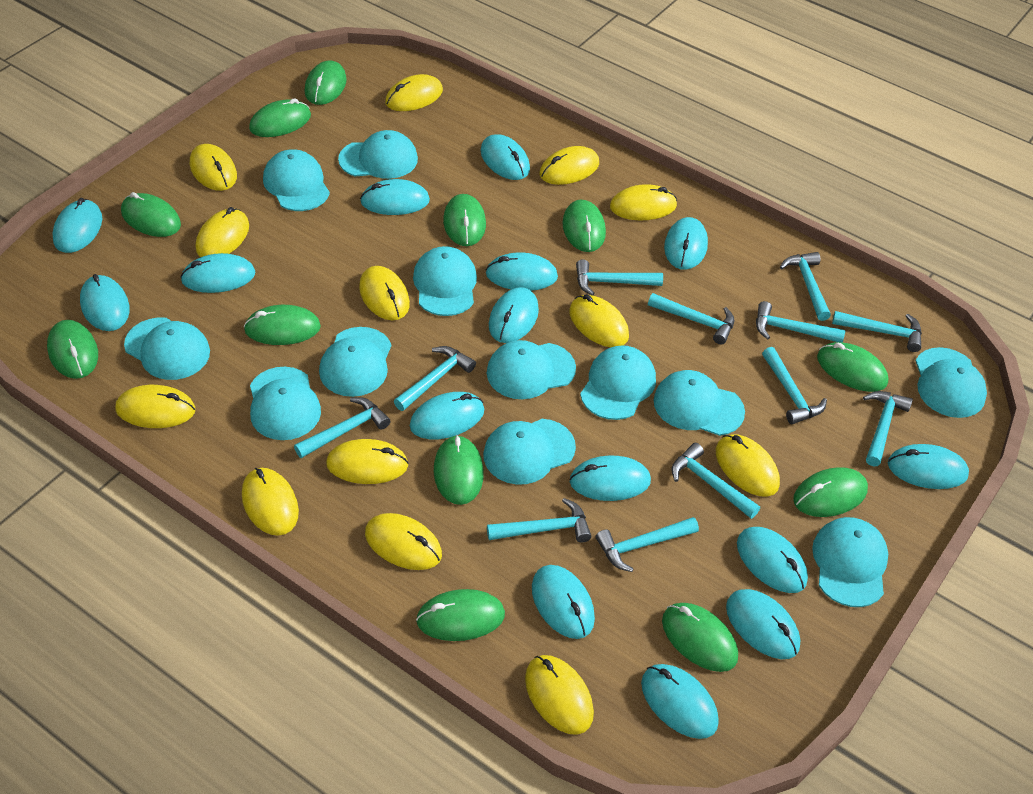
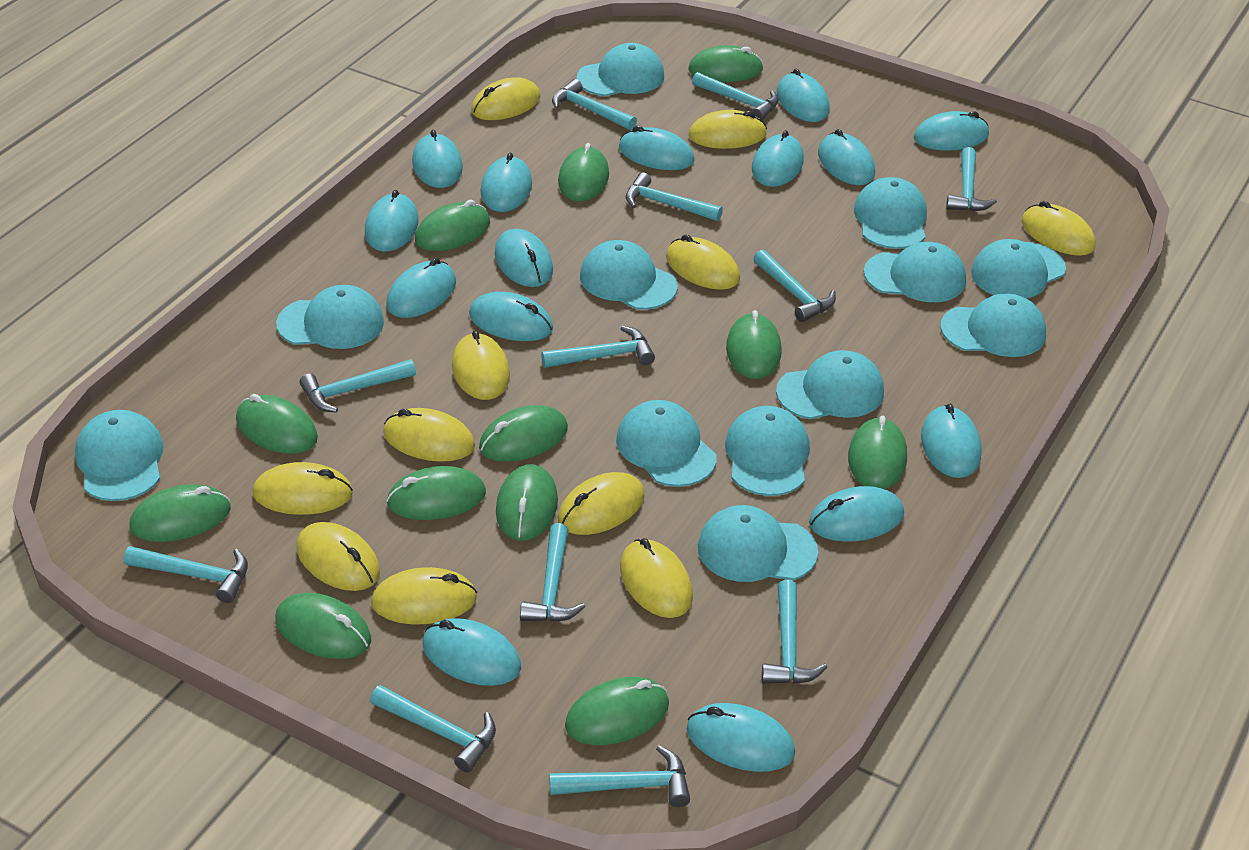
yellow mouse: [115,385,195,428] [190,144,237,191] [196,207,249,257] [242,468,299,536] [326,439,409,484] [359,266,410,321] [365,513,442,570] [385,74,443,111] [525,655,594,735] [540,146,599,185] [569,294,629,347] [610,184,677,220] [716,434,780,497] = 13 -> [253,462,353,515] [297,522,380,591] [371,567,477,624] [383,408,475,462] [452,330,510,400] [471,77,540,120] [558,472,645,535] [620,538,693,618] [666,234,740,290] [689,110,767,149] [1022,201,1096,256] = 11

